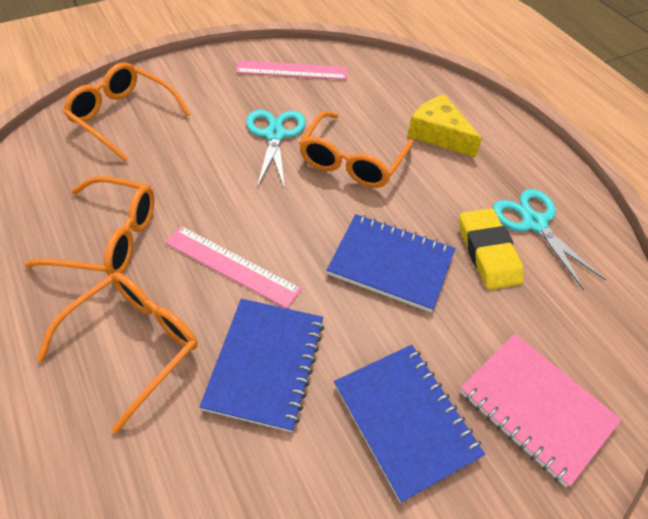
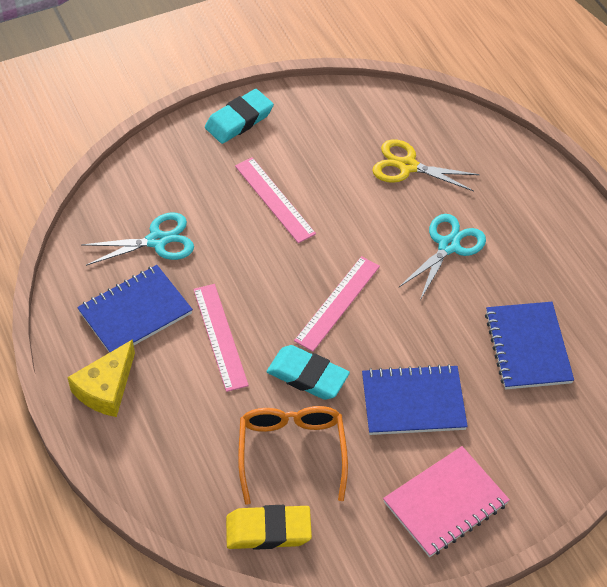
orange glasses: [24,176,155,276] [36,272,198,433] [63,62,191,161] [299,111,414,188] = 4 -> [238,406,348,505] = 1
pink ruler: [165,226,302,309] [236,60,347,80] = 2 -> [193,284,249,392] [235,157,316,243] [294,256,380,352] = 3
turquoise eraser: none = 0 -> [205,89,274,144] [267,345,350,400] = 2
yellow scissors: none = 0 -> [372,139,480,191] = 1

